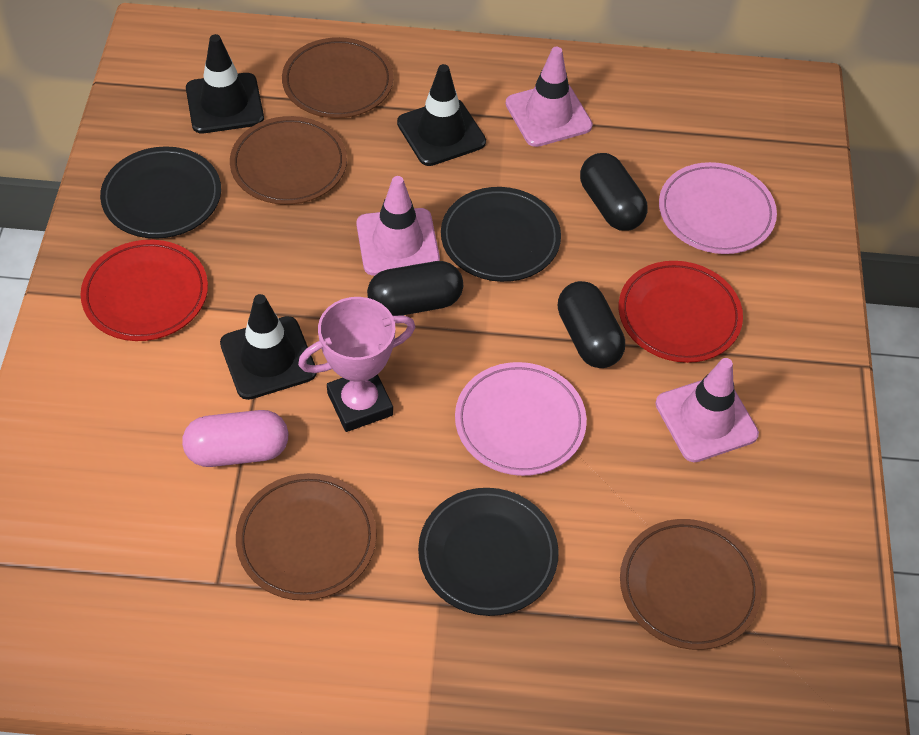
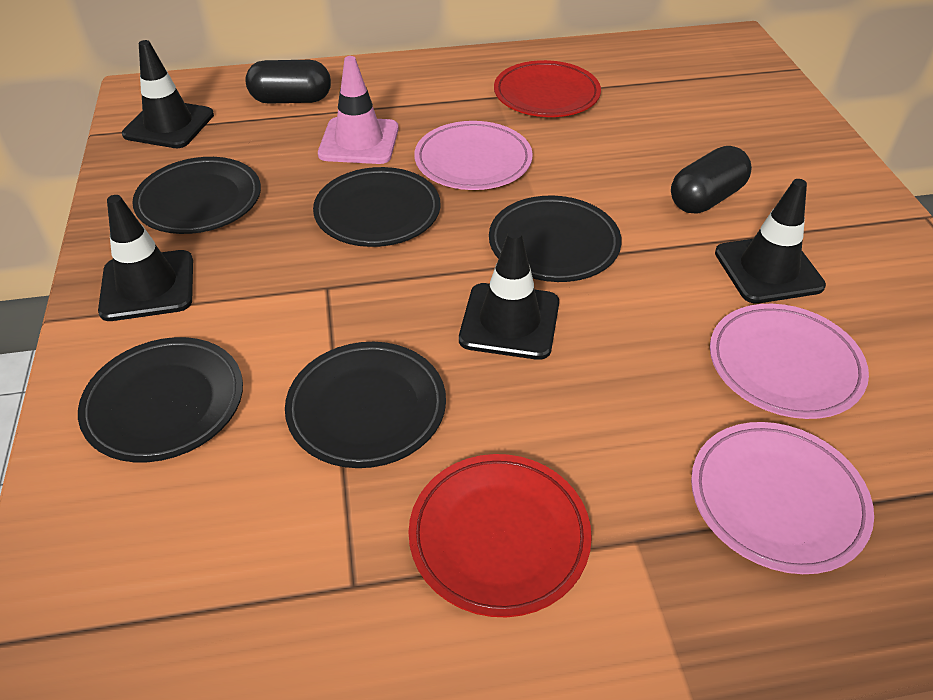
black capsule: [367,261,463,316] [558,281,625,368] [580,153,648,231] = 3 -> [246,60,331,104] [671,146,752,214] = 2
black plate: [100,146,221,239] [418,488,559,616] [441,187,561,282] = 3 -> [78,337,243,462] [132,157,261,234] [285,342,446,468] [313,167,440,247] [489,196,622,282] = 5
black traffic cone: [186,34,264,133] [220,294,317,400] [397,64,486,166] = 3 -> [98,195,193,321] [122,40,214,148] [459,230,559,360] [715,179,826,303] = 4
brown plate: [230,116,347,205] [236,473,377,601] [282,37,394,118] [620,519,762,650] = 4 -> none = 0
pink capsule: [182,410,288,467] = 1 -> none = 0
pink plate: [455,362,587,476] [659,162,777,254] = 2 -> [414,121,533,190] [691,422,874,574] [710,304,869,419] = 3
pink traffic cone: [356,176,440,276] [505,47,593,147] [656,358,759,462] = 3 -> [318,56,399,164] = 1
pink trophy: [298,297,415,432] = 1 -> none = 0

